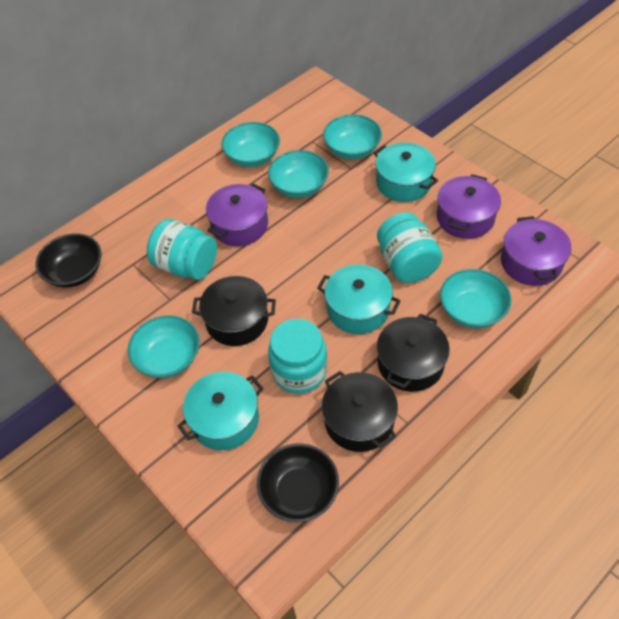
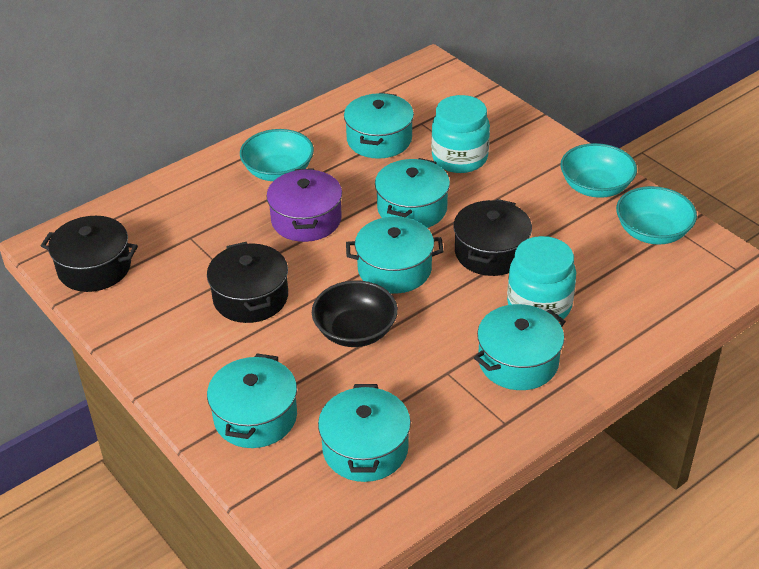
black bowl: [35,233,102,288] [257,443,339,522] = 2 -> [312,281,398,347] = 1
purple pot: [206,184,268,246] [437,174,501,239] [501,216,571,286] = 3 -> [267,168,342,242] = 1
turquoise bowl: [128,315,200,378] [221,122,280,167] [268,150,329,198] [323,114,382,159] [440,269,512,328] = 5 -> [240,129,314,181] [560,143,637,198] [616,186,697,245] = 3
turquoise jar: [147,219,217,280] [268,319,328,394] [377,212,443,283] = 3 -> [431,95,490,173] [507,236,576,322] = 2
turquoise pot: [177,372,264,450] [317,264,401,334] [374,142,438,202] = 3 -> [207,354,297,448] [318,384,411,482] [344,93,414,159] [346,217,444,294] [375,158,450,228] [474,304,566,390] = 6

